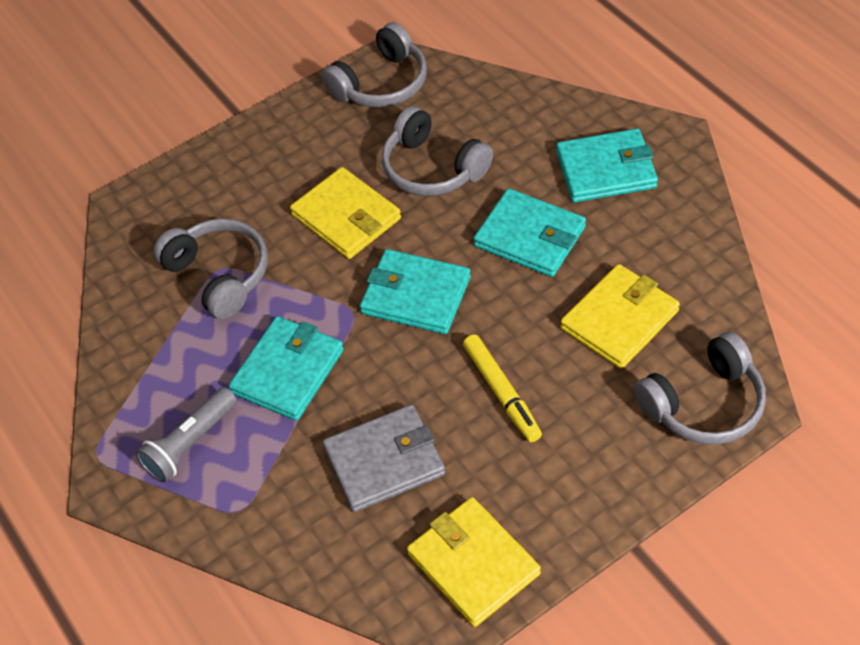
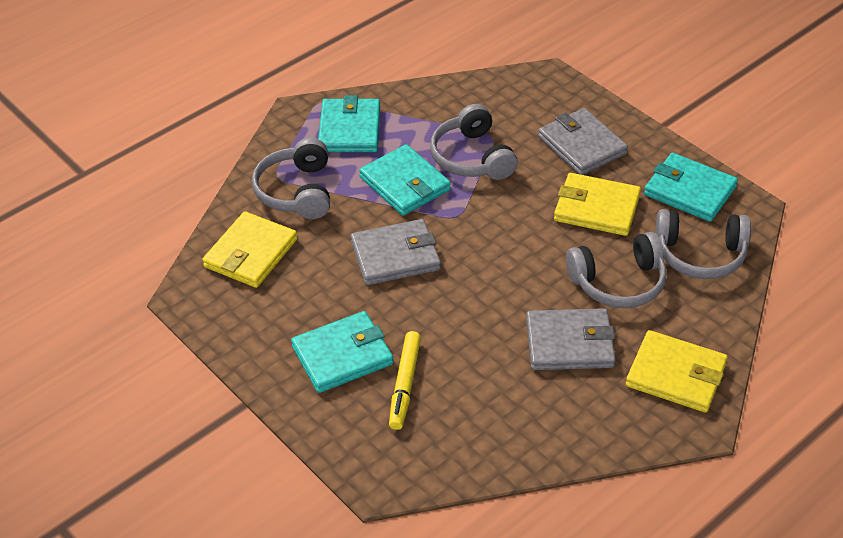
grey flashlight: [136,387,237,482] = 1 -> none = 0
grey wallet: [323,405,445,512] = 1 -> [351,219,441,285] [526,308,616,370] [538,108,628,175] = 3

